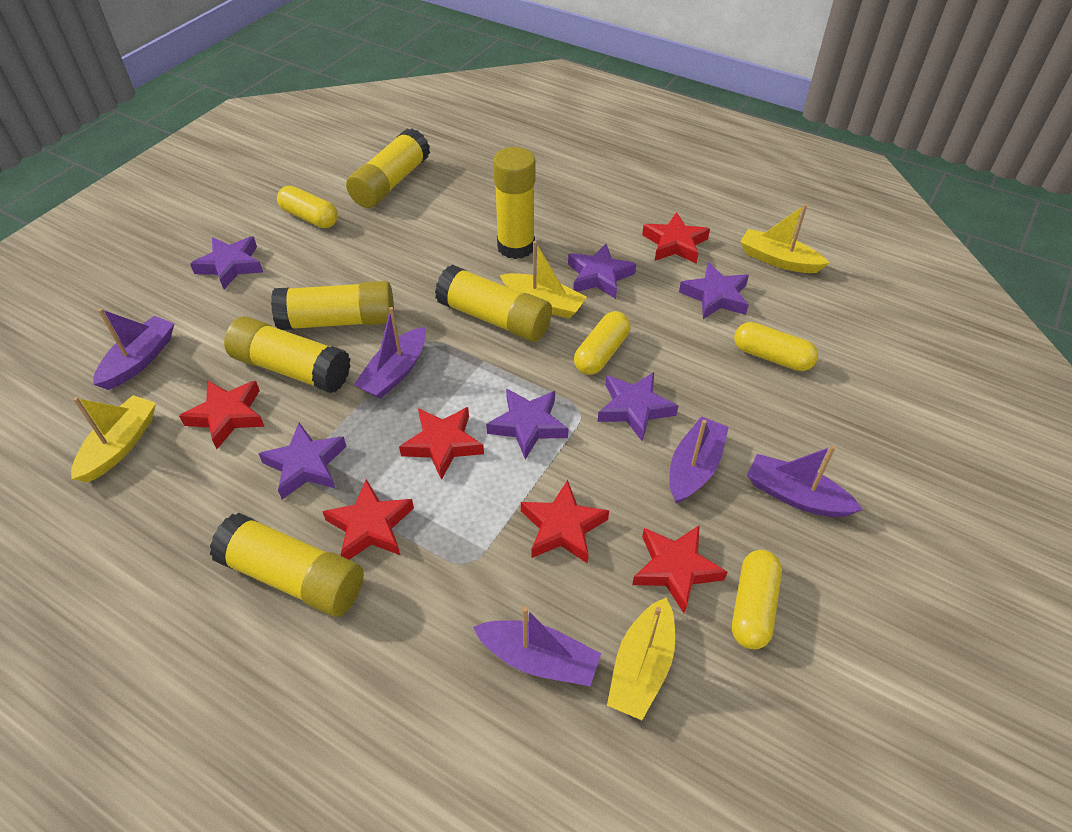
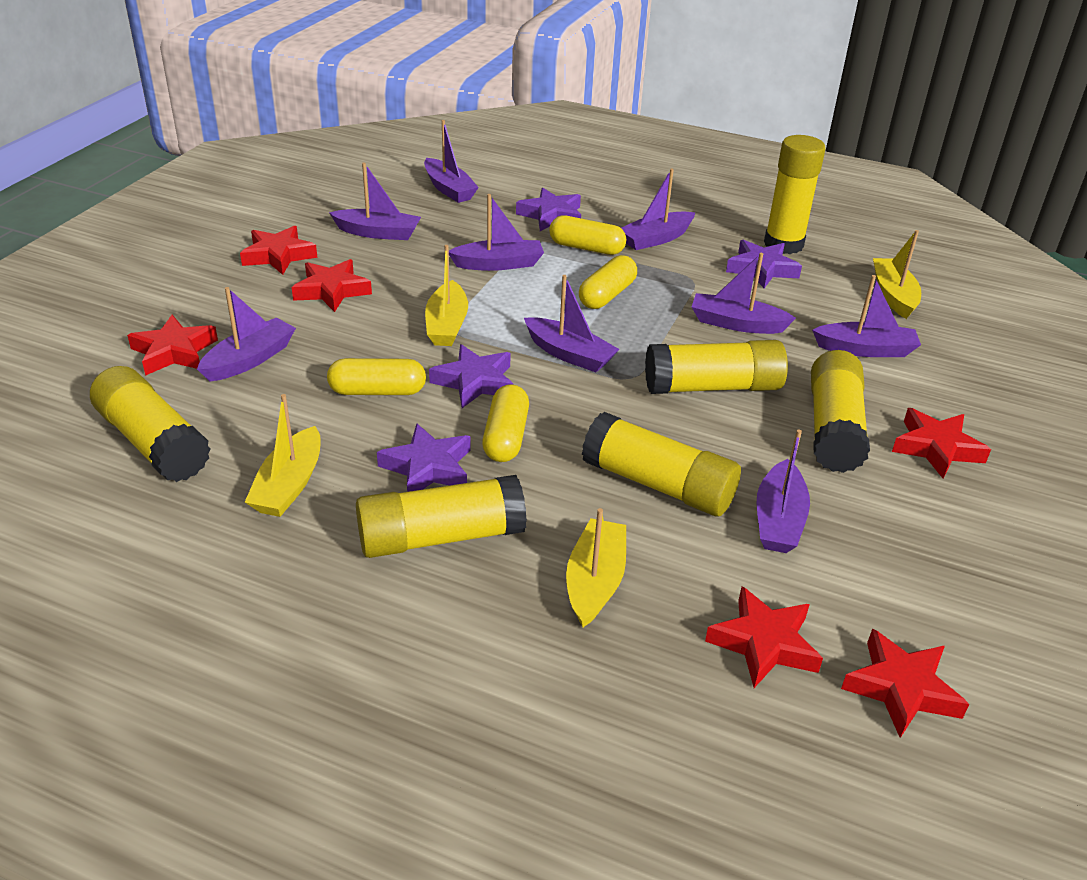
purple boat: [93,308,175,390] [354,307,426,399] [473,607,601,686] [670,416,729,504] [747,445,863,517] = 5 -> [197,287,296,381] [329,163,421,240] [424,120,479,203] [449,194,544,271] [524,275,620,372] [621,168,695,250] [692,253,796,334] [756,429,810,553] [812,275,921,357] = 9
purple star: [190,236,263,289] [258,423,347,499] [486,388,569,459] [568,244,636,299] [598,372,678,441] [679,262,749,319] = 6 -> [377,423,471,492] [429,344,513,408] [516,188,581,231] [726,240,802,288] = 4

